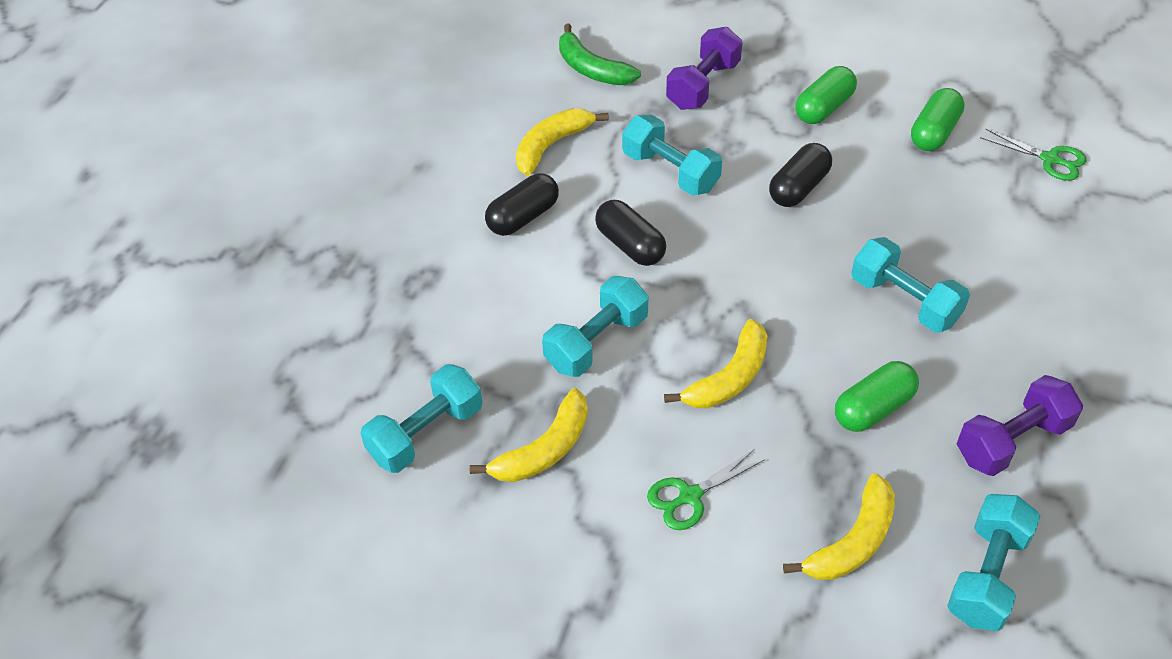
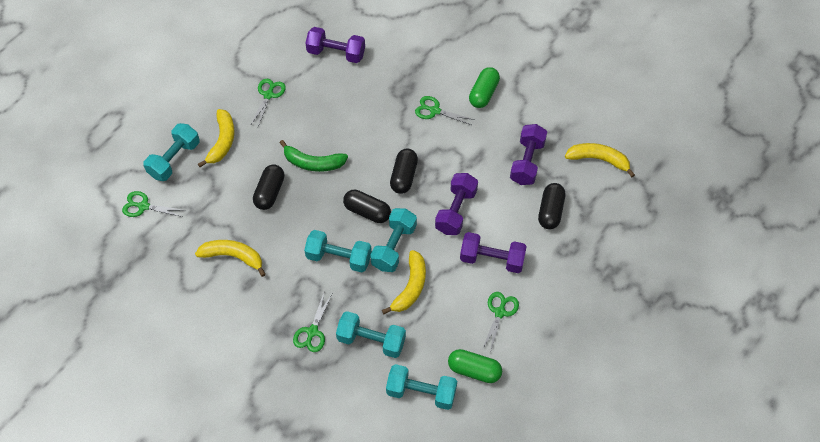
black capsule: [485,173,559,236] [595,200,666,266] [769,143,832,207] = 3 -> [253,164,285,210] [343,190,391,223] [390,149,418,194] [538,183,565,229] = 4
green capsule: [795,66,857,124] [835,361,919,432] [911,88,965,151] = 3 -> [448,349,502,383] [469,67,500,108] = 2
green scissors: [647,449,765,530] [980,129,1087,181] = 2 -> [122,191,186,217] [251,79,286,126] [293,293,332,352] [415,96,475,125] [483,292,519,353] = 5
purple dumbbell: [666,27,742,110] [957,375,1083,476] = 2 -> [305,27,365,63] [435,173,478,235] [460,232,527,273] [510,124,547,185] = 4

